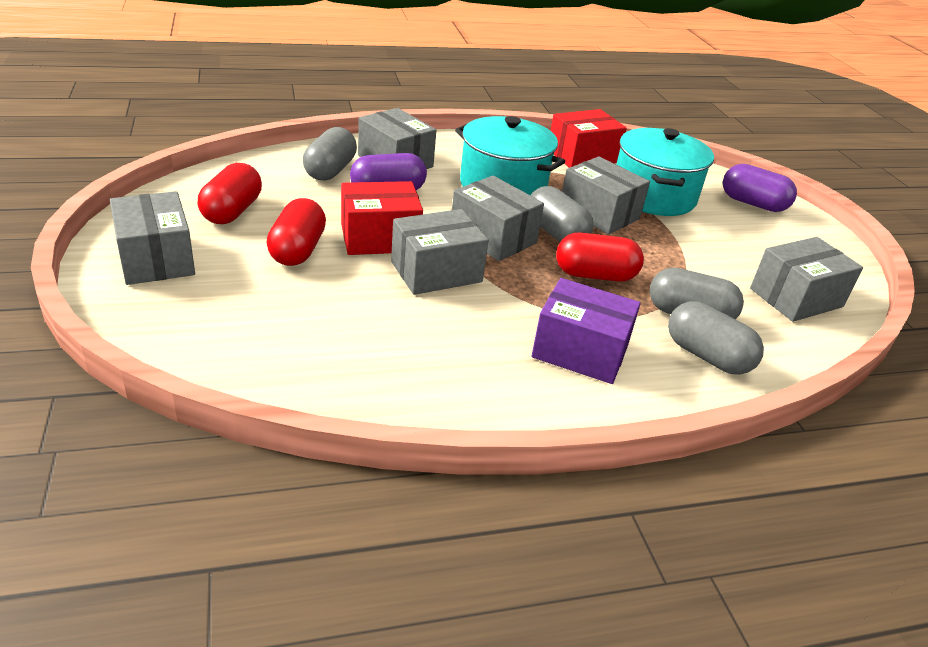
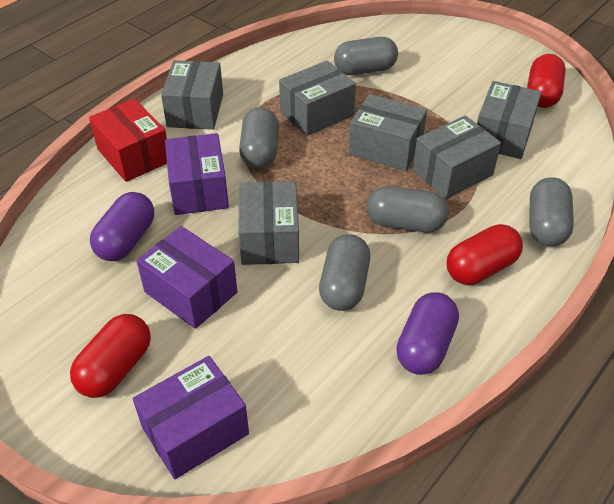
grey capsule: [303,127,357,181] [531,186,594,242] [649,267,744,319] [668,301,764,375] = 4 -> [239,107,279,168] [319,234,370,311] [334,37,398,75] [367,186,449,232] [529,177,574,246] = 5
purple box: [532,278,641,384] = 1 -> [133,356,249,479] [136,226,237,329] [165,133,229,215] = 3
red box: [341,181,423,255] [551,109,627,168] = 2 -> [89,99,167,182] = 1
turquoise pot: [455,116,565,195] [616,128,714,216] = 2 -> none = 0

